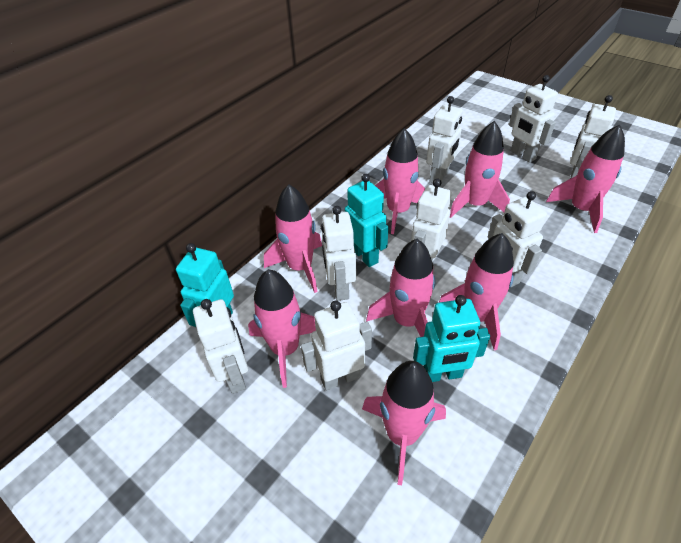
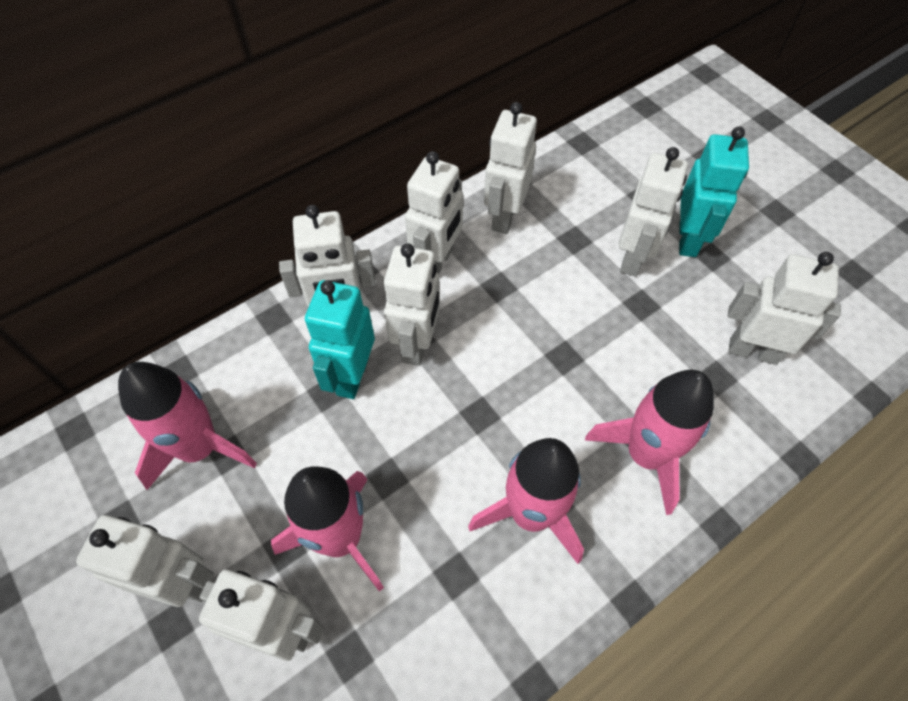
pink rocket: [248,269,316,388] [264,184,322,293] [362,361,446,485] [366,239,435,337] [375,128,425,234] [439,233,514,350] [450,121,510,218] [546,124,625,233] = 8 -> [118,362,257,490] [271,466,384,592] [468,438,584,564] [585,370,714,515] = 4
turquoise robot: [176,243,234,327] [345,174,389,267] [413,295,490,382] = 3 -> [305,280,375,399] [679,127,749,257] = 2

